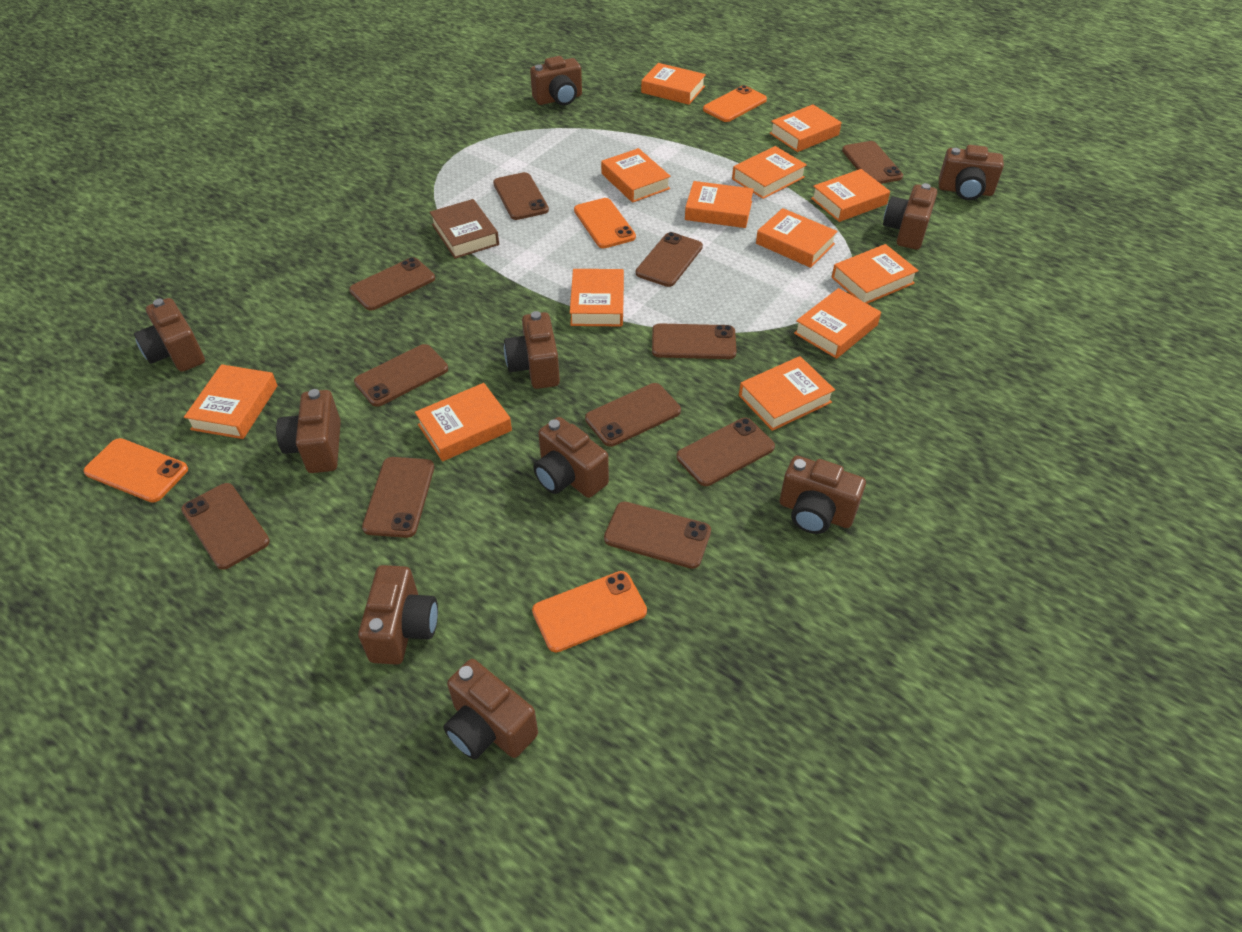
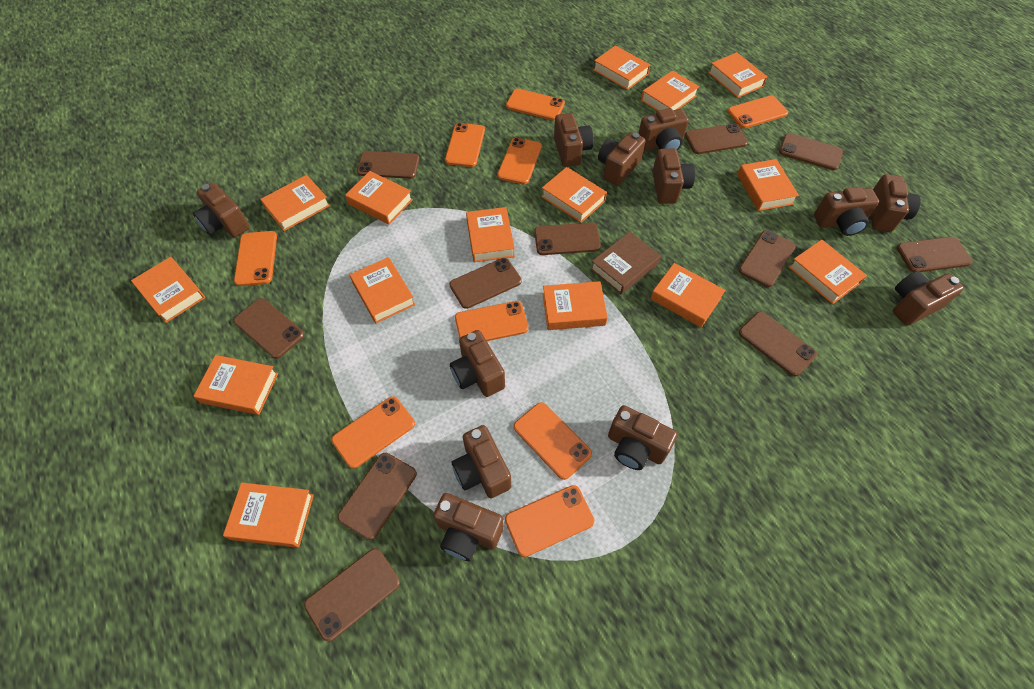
brown camera: [134,298,205,372] [276,389,341,473] [358,565,438,665] [444,659,538,760] [504,311,560,389] [530,56,582,106] [533,417,609,498] [780,455,866,534] [883,183,937,250] [939,145,1004,200] = 10 -> [193,182,250,237] [433,493,504,561] [450,330,505,397] [452,425,511,498] [554,113,594,167] [598,132,646,186] [608,405,677,470] [639,108,689,151] [652,149,695,204] [814,187,879,236] [871,174,921,232] [893,271,964,326] = 12
orange book: [184,364,277,439] [415,383,512,462] [570,269,624,326] [601,148,671,203] [641,63,706,105] [685,181,754,228] [732,146,807,199] [739,356,835,431] [756,208,838,268] [770,104,841,152] [794,288,881,359] [811,169,890,222] [832,244,919,304] = 13 -> [131,257,205,323] [194,355,278,415] [223,483,314,548] [260,175,330,231] [345,171,413,225] [350,257,415,323] [466,207,515,262] [541,167,607,223] [543,281,608,330] [593,45,650,90] [641,70,699,111] [650,263,725,327] [708,52,767,98] [737,159,799,211] [789,240,867,304] = 15
orange phone: [84,438,188,503] [532,571,647,652] [574,198,636,248] [703,85,767,122] = 4 -> [234,231,277,286] [331,396,415,469] [445,123,485,167] [455,301,529,341] [497,138,542,184] [505,485,595,557] [506,89,565,120] [514,402,592,480] [727,95,788,128] = 9

